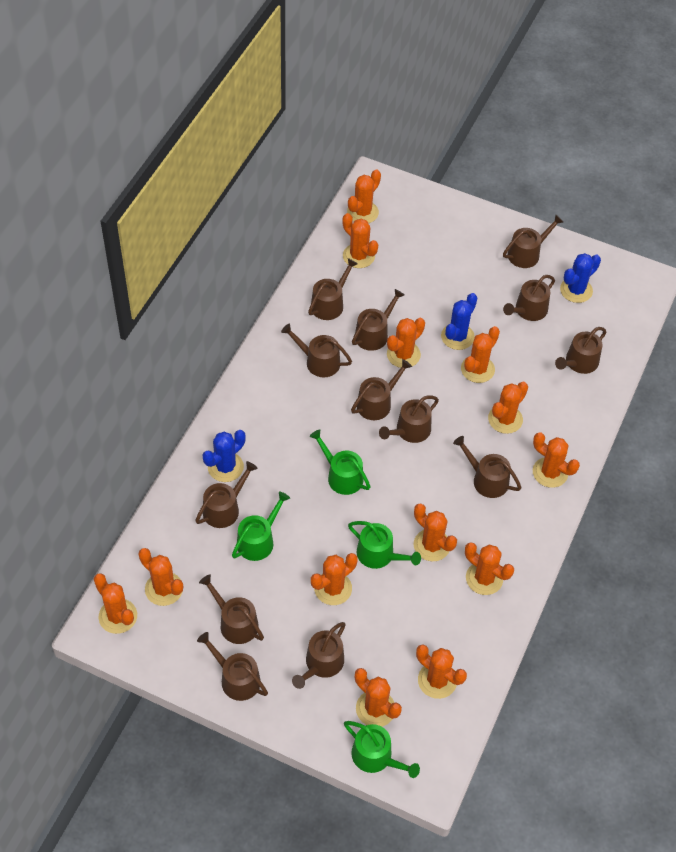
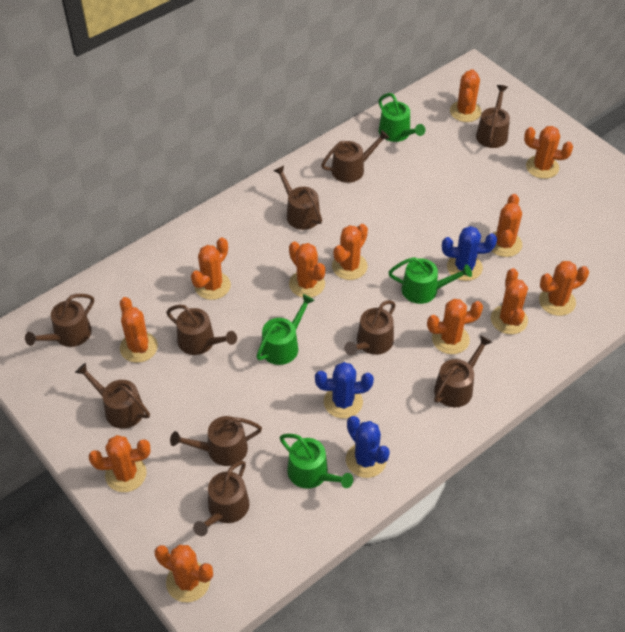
brown watering can: [195,461,258,528] [197,632,268,701] [199,574,264,644] [281,324,352,377] [292,622,346,689] [308,258,358,320] [351,359,412,420] [352,289,404,351] [379,395,439,443] [453,436,521,498] [503,214,563,268] [503,275,555,321] [555,327,606,374] = 13 -> [25,294,94,347] [75,363,150,429] [166,305,237,355] [170,416,262,466] [193,461,250,536] [274,165,322,230] [321,130,389,183] [344,300,396,356] [434,335,492,407] [476,85,510,148] = 10
orange cactus: [94,573,137,634] [138,548,183,606] [311,553,358,605] [342,213,378,268] [347,170,381,224] [355,668,402,727] [387,318,425,368] [414,504,457,561] [416,644,467,699] [461,326,500,383] [465,542,514,595] [488,382,528,434] [533,432,580,488] = 13 -> [89,435,151,492] [120,297,158,363] [155,545,213,602] [191,237,231,300] [289,241,326,298] [332,224,368,280] [427,299,483,354] [450,69,481,122] [491,268,528,334] [492,194,522,257] [524,126,573,179] [539,261,589,316] = 12

